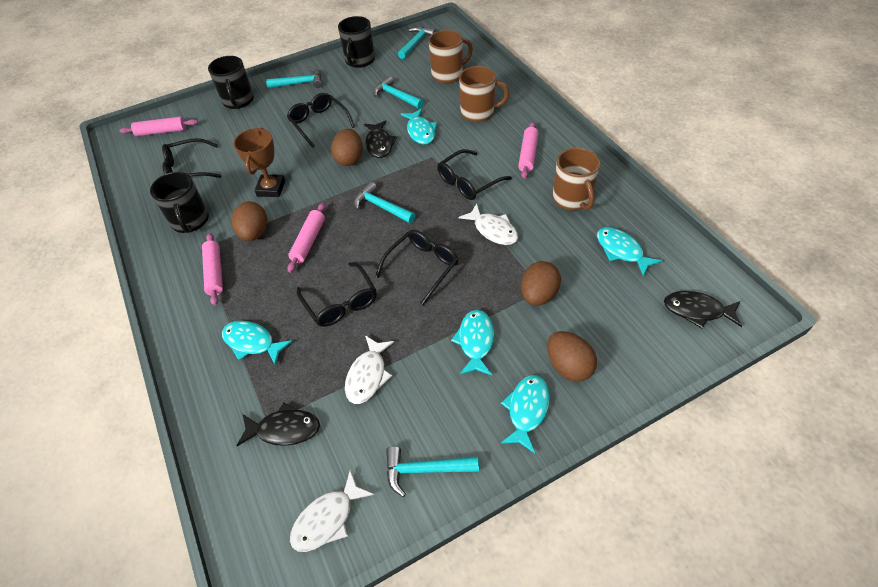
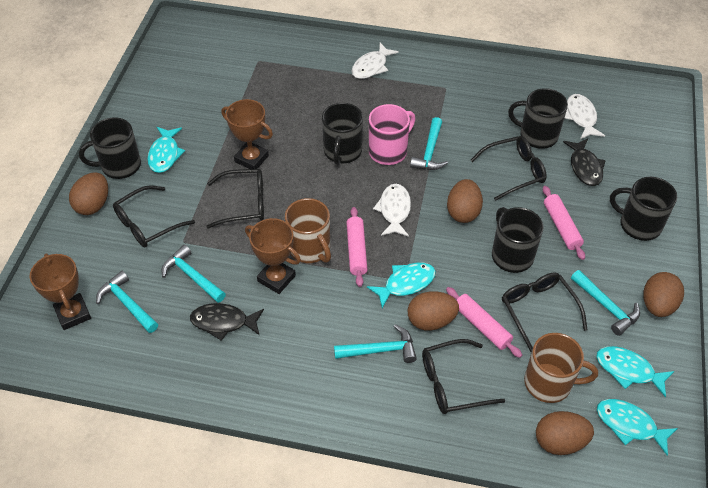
black fish: [236,403,320,446] [364,120,397,158] [664,291,742,328] = 3 -> [190,303,264,341] [563,139,606,186] = 2
black mug: [150,172,209,233] [208,56,254,109] [338,16,375,68] = 3 -> [79,117,141,179] [322,103,363,165] [492,207,543,273] [508,88,568,149] [610,177,677,241] = 5
brown egg: [232,201,267,241] [331,129,363,166] [521,261,561,306] [547,331,597,381] = 4 -> [69,172,108,215] [408,291,459,331] [447,179,483,223] [536,411,594,455] [644,272,684,317] = 5
brown mug: [429,30,473,83] [459,66,509,122] [552,148,600,210] = 3 -> [285,198,331,263] [524,333,598,403] = 2
brown trophy: [234,128,285,197] = 1 -> [30,254,91,330] [221,99,273,169] [245,218,301,294] = 3
pink mug: none = 0 -> [369,104,415,165] = 1
pink rolling pin: [119,116,198,136] [202,233,223,306] [287,203,325,273] [518,122,539,179] = 4 -> [346,207,368,287] [446,287,522,358] [543,186,585,260] = 3
turquoise fish: [222,321,293,366] [401,108,437,145] [451,310,494,375] [501,375,550,453] [597,227,662,276] = 5 -> [147,127,185,173] [367,262,436,308] [597,346,674,397] [597,399,678,456] = 4

